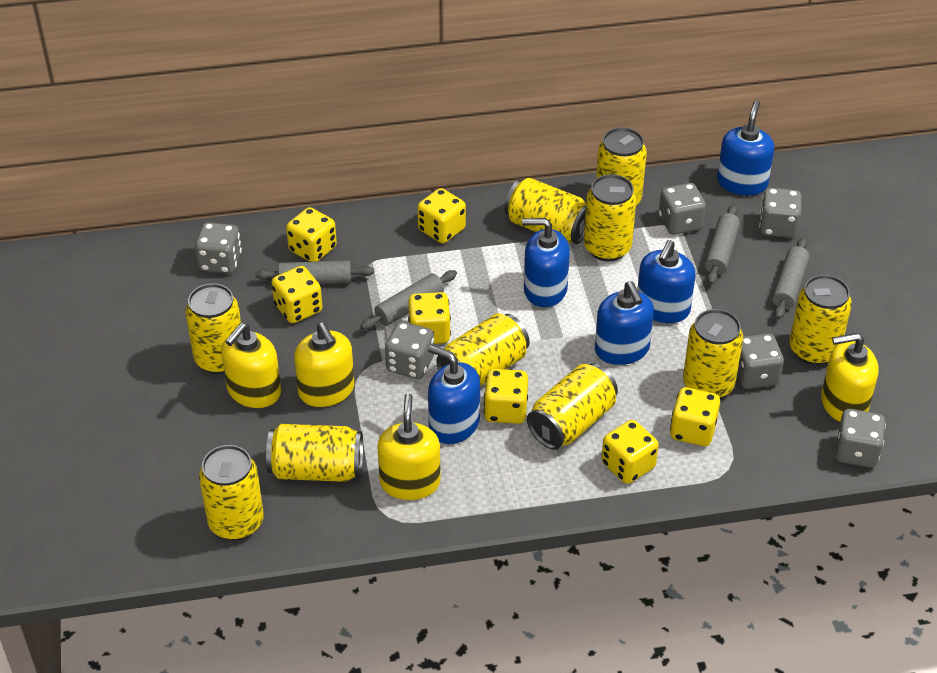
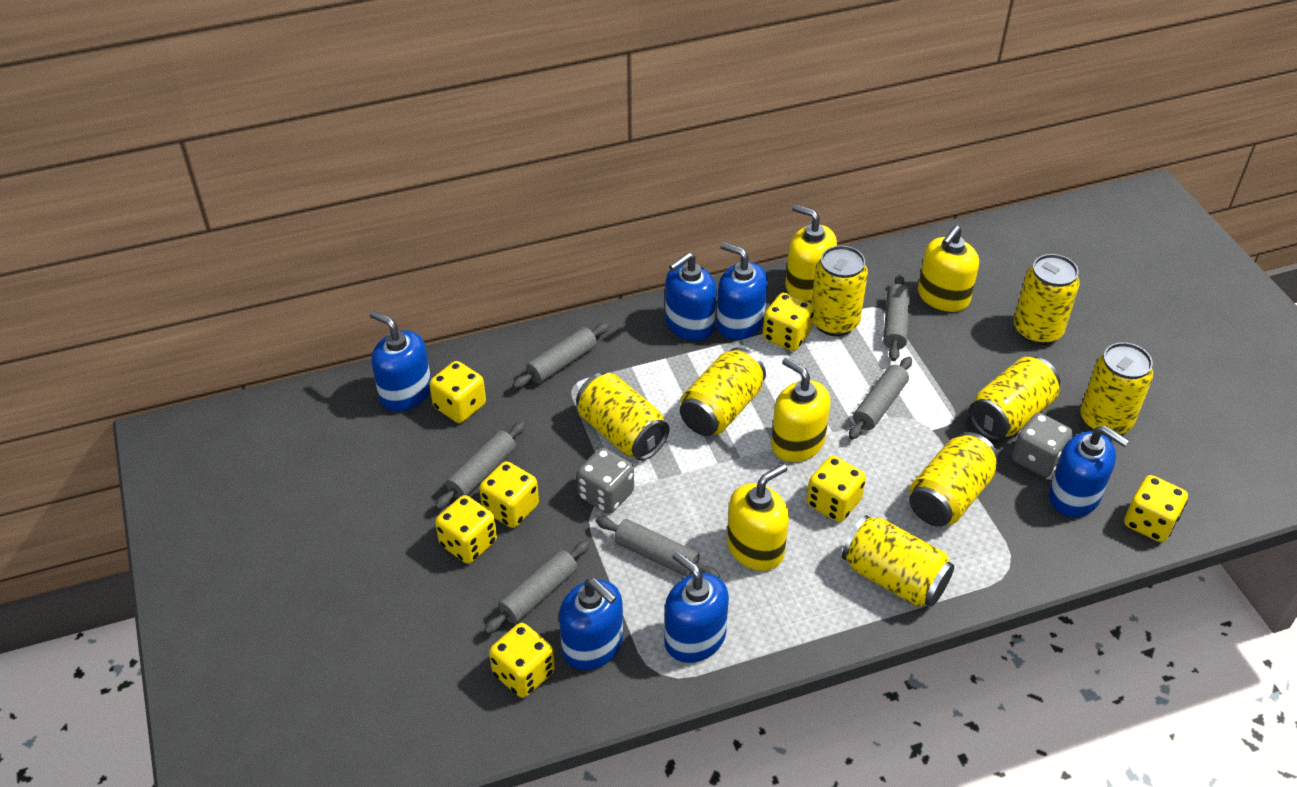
blue soap dispenser: [428,345,480,444] [522,218,570,307] [595,281,654,365] [637,240,696,323] [717,100,774,196] = 5 -> [370,311,431,412] [559,578,623,670] [664,551,729,663] [665,252,717,341] [716,242,768,340] [1049,425,1129,517] = 6
grey dice: [195,222,242,274] [385,322,434,379] [659,183,706,235] [737,333,784,389] [759,188,802,238] [835,409,886,468] = 6 -> [577,448,634,514] [1012,413,1073,477] = 2
grey rolling pin: [255,260,374,284] [360,270,457,330] [705,204,740,285] [772,237,810,319] = 4 -> [435,422,525,510] [484,540,590,634] [512,323,609,389] [596,517,720,578] [849,357,912,439] [883,274,910,361] = 6
yellow can: [185,283,241,374] [199,445,264,540] [266,424,363,482] [436,313,530,386] [504,178,586,244] [527,363,618,450] [584,174,637,262] [596,127,647,205] [683,309,743,398] [789,275,852,365] = 10 -> [576,373,669,460] [680,347,766,436] [811,245,868,336] [842,515,954,607] [909,432,999,527] [969,357,1060,440] [1014,254,1080,345] [1080,342,1153,437] = 8

